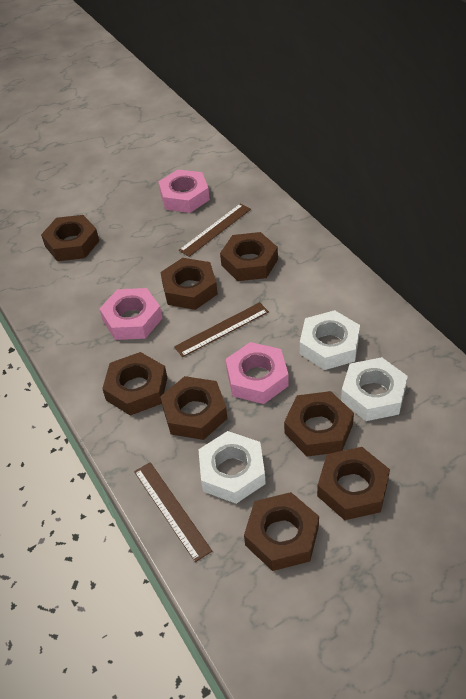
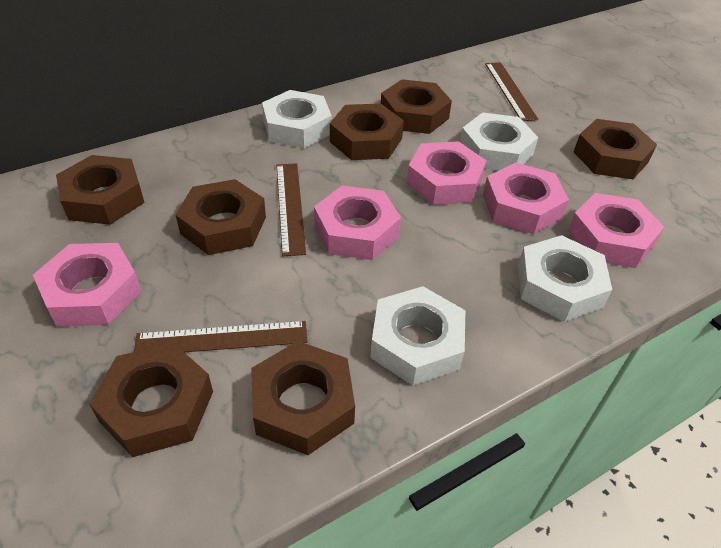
brown nut: [41,215,99,261] [102,352,167,416] [160,258,218,310] [160,376,228,440] [220,232,278,281] [244,492,319,571] [284,391,354,457] [317,447,390,520] = 8 -> [56,155,145,225] [89,343,213,457] [175,179,266,255] [251,341,355,455] [330,104,404,160] [381,79,452,134] [574,119,657,179] = 7
pink nut: [100,288,162,340] [158,170,210,213] [226,342,289,404] = 3 -> [33,243,141,327] [314,186,401,260] [406,141,487,205] [483,163,569,234] [568,193,665,268] = 5
white nut: [198,431,266,504] [300,310,360,370] [341,357,408,421] = 3 -> [262,90,332,148] [370,286,465,386] [460,112,538,170] [518,235,612,322] = 4

